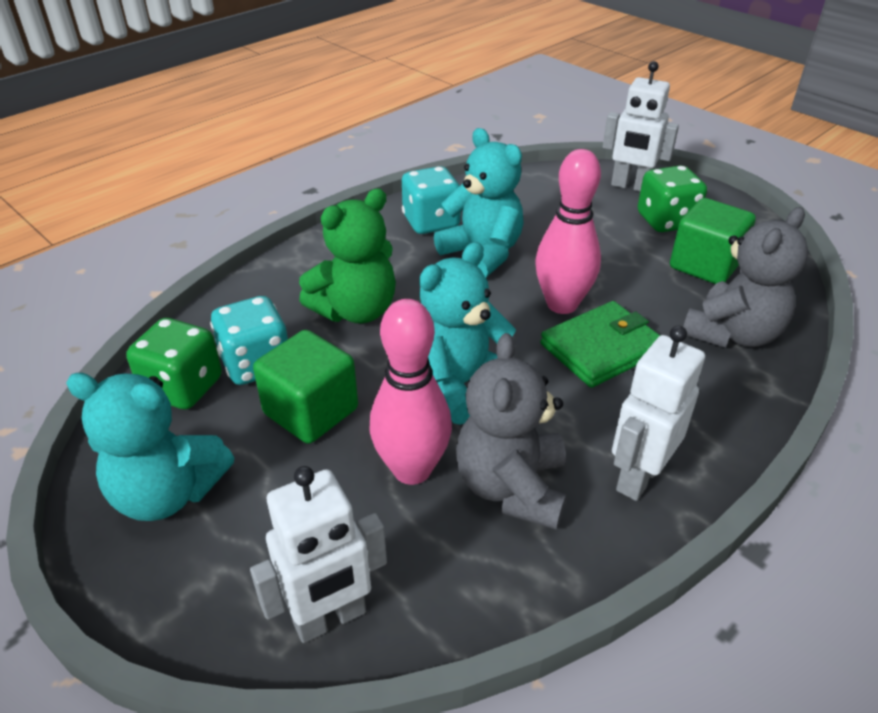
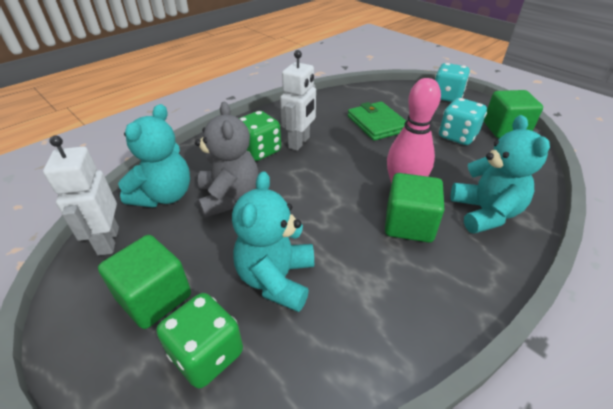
green cube: [253,330,358,444] [670,198,756,284] = 2 -> [98,235,191,329] [385,173,444,243] [484,90,543,139] = 3
green teddy bear: [299,188,396,323] = 1 -> none = 0
grey teddy bear: [456,333,567,530] [683,207,808,348] = 2 -> [195,102,258,218] = 1
pink bowling pin: [369,299,452,485] [535,149,601,314] = 2 -> [387,78,441,184] = 1
white robot: [250,466,387,643] [603,61,679,191] [612,326,705,501] = 3 -> [43,135,119,256] [280,50,316,151] = 2

